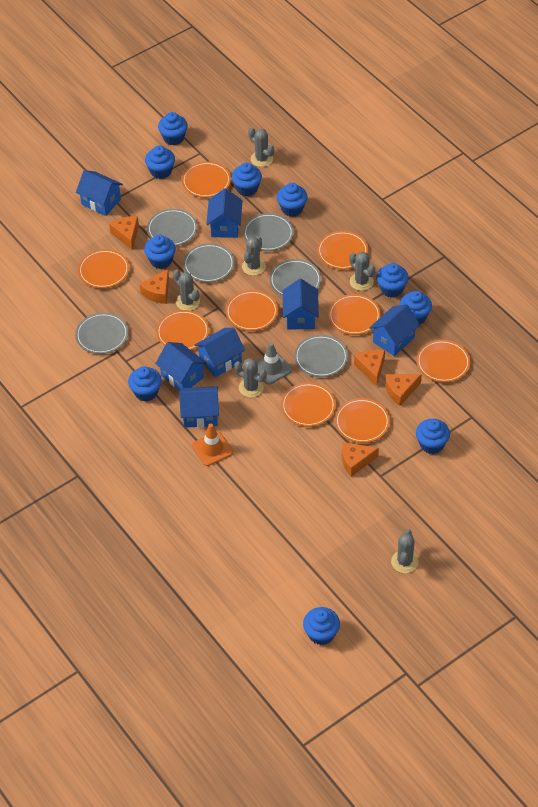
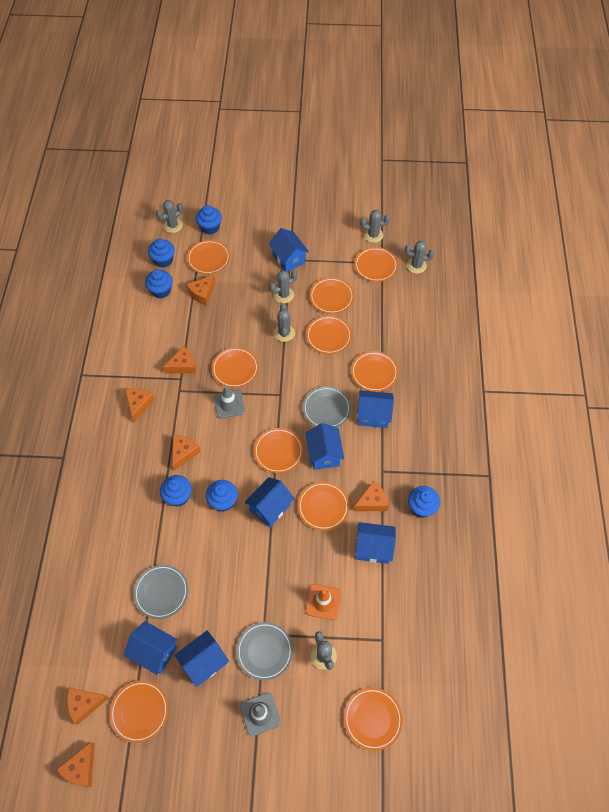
blue cupcake: [128,366,162,401] [144,235,176,269] [145,145,175,179] [158,112,188,145] [231,163,262,196] [277,183,308,217] [303,607,340,645] [377,263,409,297] [400,291,432,325] [416,419,450,454] = 10 -> [145,269,173,298] [148,239,175,268] [160,475,192,507] [196,205,222,234] [206,480,238,512] [408,486,440,518] = 6
grey plate: [75,313,128,354] [147,209,197,246] [183,243,235,282] [243,213,294,251] [270,259,321,296] [294,335,348,377] = 6 -> [133,565,188,619] [236,622,293,681] [303,386,351,427] = 3
grey traffic cone: [256,342,292,385] = 1 -> [214,386,245,419] [240,692,281,736] = 2
orange cheese: [109,216,139,250] [140,269,169,304] [342,442,379,477] [354,349,385,386] [385,374,422,406] = 5 -> [56,742,95,787] [67,687,109,725] [125,388,155,422] [163,346,196,374] [172,435,201,471] [187,275,216,305] [354,481,389,511] = 7
orange plate: [78,249,129,288] [156,310,209,350] [182,161,231,198] [226,290,278,331] [281,383,336,427] [317,231,368,269] [328,294,381,335] [335,398,390,443] [416,340,470,382] = 9 -> [109,680,169,743] [187,240,230,274] [212,347,259,388] [254,428,304,473] [298,482,349,531] [306,316,352,354] [310,277,354,314] [344,688,403,751] [351,351,398,392] [354,247,398,282] = 10

